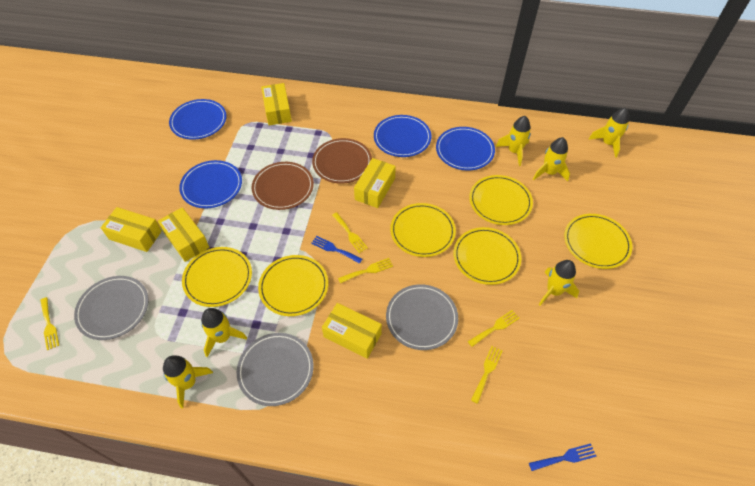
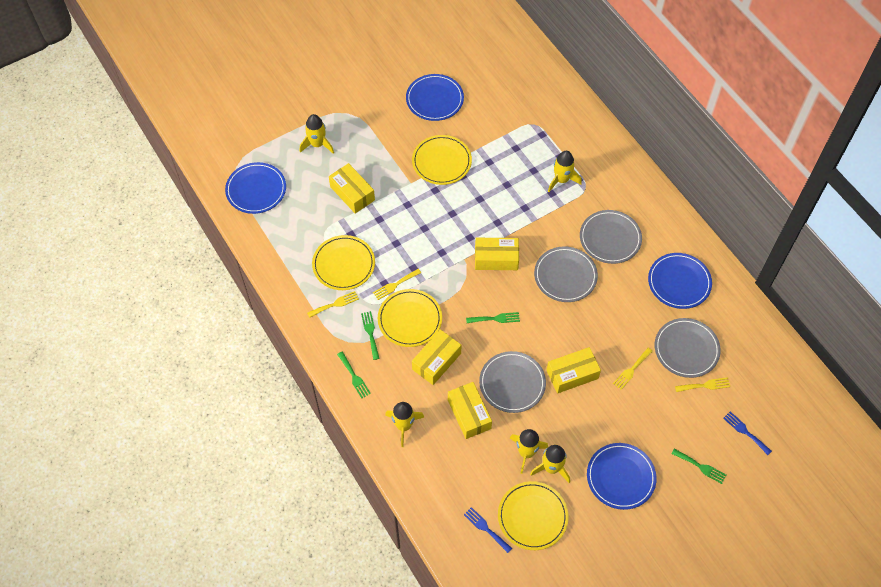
brown plate: [251,162,314,210] [312,138,372,184] = 2 -> none = 0
green fork: none = 0 -> [337,351,371,398] [361,311,380,360] [466,312,520,323] [671,449,726,484] = 4
grey plate: [74,276,149,340] [237,333,314,406] [386,284,458,350] = 3 -> [479,351,546,413] [534,246,598,302] [580,210,642,264] [655,318,721,378] = 4
yellow fork: [40,297,59,350] [332,212,368,253] [338,258,393,283] [468,310,520,347] [471,346,503,404] = 5 -> [307,291,359,318] [373,269,421,300] [613,348,653,390] [675,377,730,392] = 4
yellow plate: [182,247,252,307] [258,255,328,316] [390,203,456,257] [454,227,521,285] [469,175,533,225] [564,214,632,269] = 6 -> [312,235,375,290] [378,289,442,347] [412,135,472,185] [498,481,569,550] = 4
yellow rocket: [163,355,213,409] [201,308,247,357] [496,116,531,166] [533,137,570,181] [539,260,579,306] [589,107,629,158] = 6 -> [300,114,334,154] [385,402,424,447] [510,429,548,474] [530,444,570,483] [548,151,582,192] = 5

